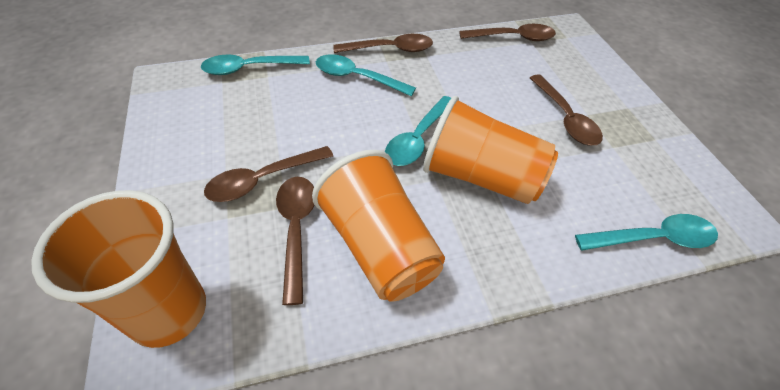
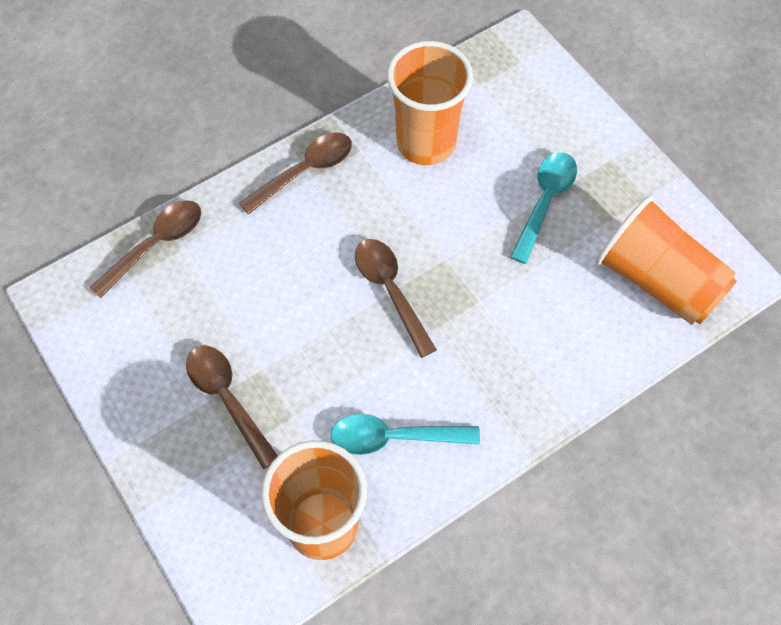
brown spoon: [204,146,333,202] [276,177,314,305] [333,34,433,53] [459,24,556,41] [530,74,603,145] = 5 -> [89,200,201,298] [186,346,278,469] [239,132,352,215] [355,239,437,358] = 4
turquoise spoon: [201,55,310,75] [316,54,416,96] [385,96,451,166] [575,214,718,251] = 4 -> [331,414,480,455] [510,152,577,264] = 2

